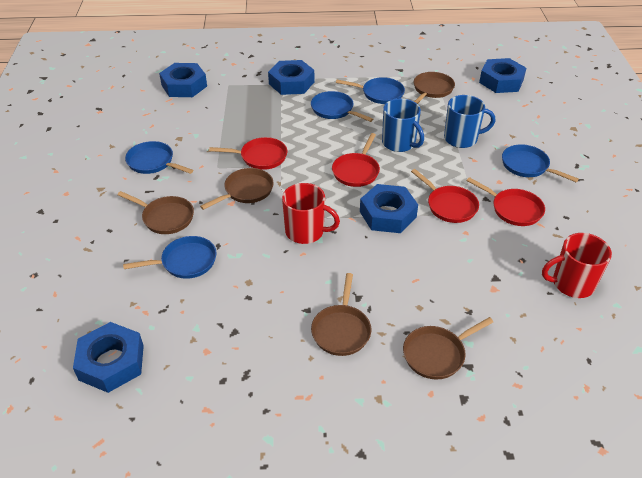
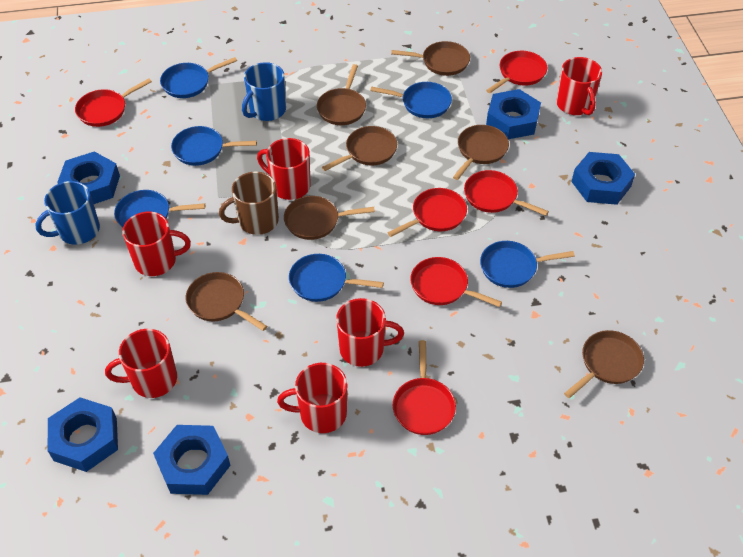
blue pan: [123,236,216,279] [125,141,193,174] [311,91,373,122] [336,77,405,104] [502,144,579,182] = 5 -> [114,190,205,228] [160,57,237,98] [171,126,257,166] [289,254,384,302] [370,82,452,118] [480,241,575,288] = 6
brown mug: none = 0 -> [219,172,279,235] = 1
brown pan: [118,191,194,234] [200,168,274,210] [311,273,371,356] [403,317,493,380] [414,72,455,104] = 5 -> [186,272,267,331] [284,196,375,240] [317,64,366,125] [322,126,397,171] [391,41,470,76] [453,125,509,180] [564,330,644,398] = 7
red mug: [282,183,340,244] [542,233,612,298] = 2 -> [105,329,177,398] [122,212,191,276] [257,138,311,200] [277,363,347,433] [336,298,404,367] [556,57,602,115] = 6
red pan: [209,137,287,170] [332,133,380,187] [411,169,479,223] [467,177,545,226] = 4 -> [75,78,152,127] [387,188,467,237] [393,340,456,435] [410,257,502,307] [464,170,549,216] [486,51,547,93] = 6

